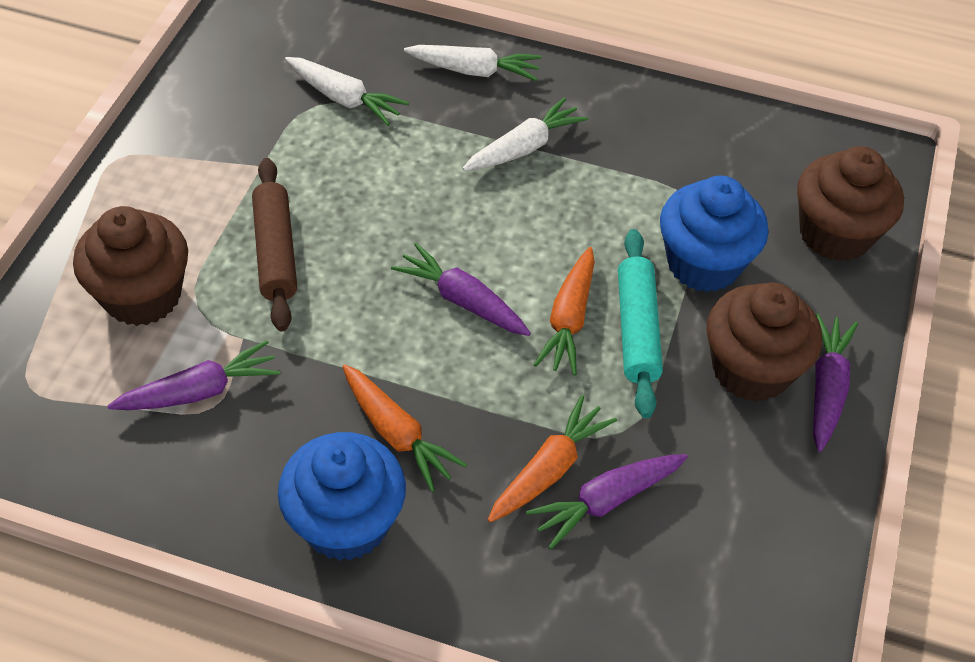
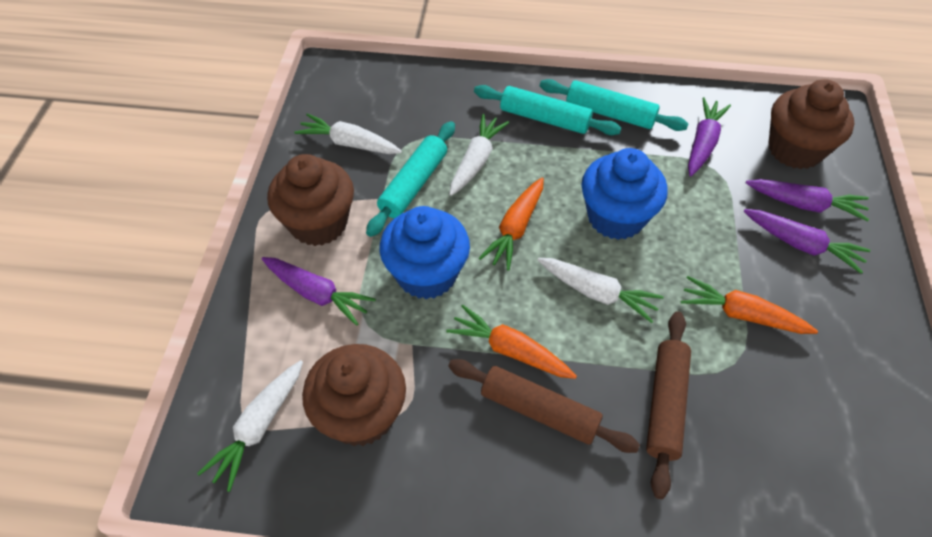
brown rolling pin: [252,158,297,332] = 1 -> [448,359,640,453] [646,311,691,499] = 2
turquoise rolling pin: [618,229,663,418] = 1 -> [366,121,455,237] [474,85,621,135] [540,79,688,131] = 3
white carrot: [285,57,409,126] [404,45,542,81] [462,97,588,171] = 3 -> [197,360,303,492] [294,113,402,154] [449,114,509,196] [537,258,664,323] = 4

